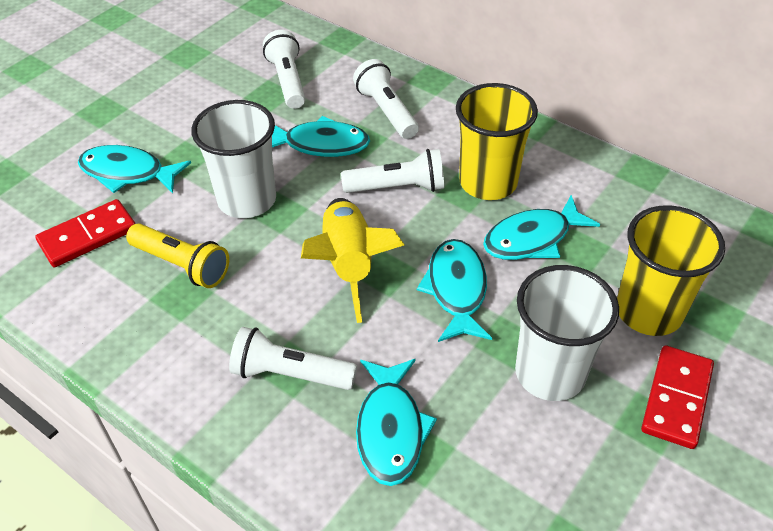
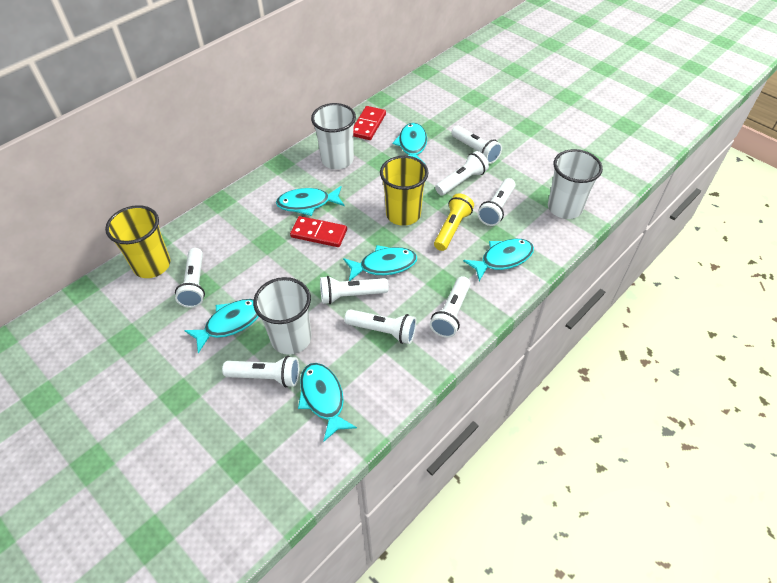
turquoise fish: [78,145,191,193] [272,116,370,157] [356,359,437,486] [417,239,492,342] [483,195,600,260] = 5 -> [184,299,259,353] [276,186,345,216] [298,363,357,442] [343,245,417,281] [393,123,427,165] [463,239,534,281] = 6
white cup: [191,100,276,218] [515,265,619,401] = 2 -> [253,277,312,355] [311,103,356,169] [548,149,603,219] = 3
white flashlight: [229,327,357,390] [263,30,305,109] [341,149,444,193] [353,59,419,139] = 4 -> [175,248,205,308] [222,356,299,387] [320,276,388,304] [344,309,416,344] [430,276,471,338] [435,151,489,196] [452,126,502,164] [478,178,516,226] = 8
yellow rocket: [301,198,404,323] = 1 -> none = 0

